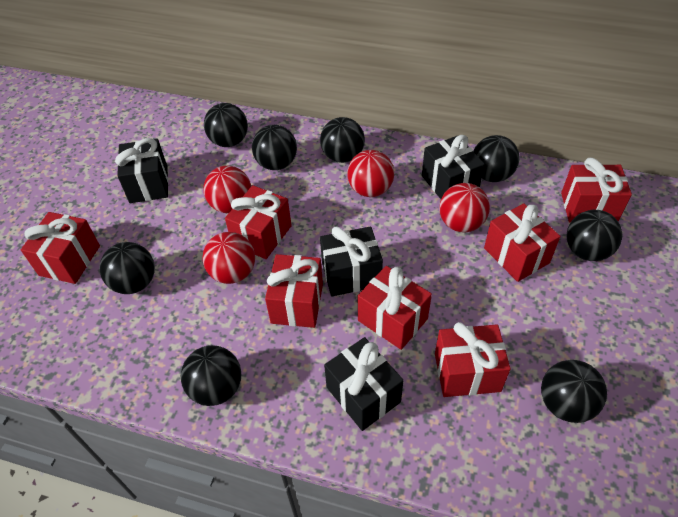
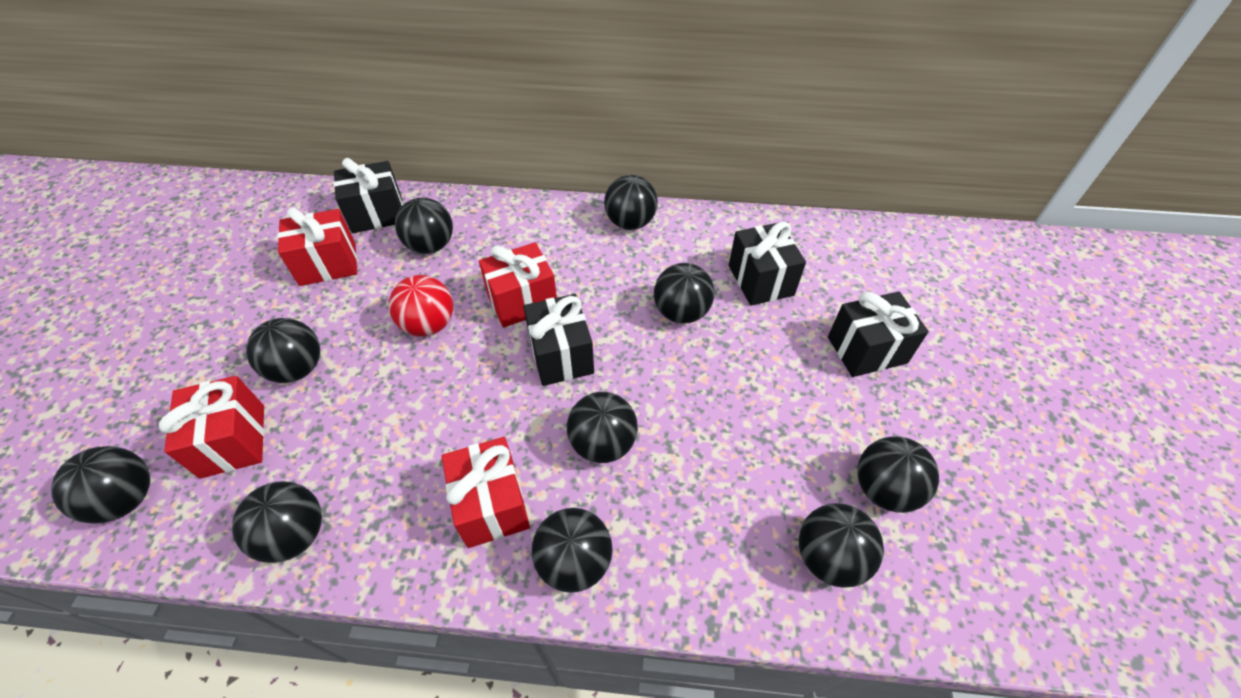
black ball: [99,242,155,294] [181,345,241,406] [204,103,248,147] [252,125,297,170] [320,117,365,163] [473,135,519,182] [541,360,607,423] [567,210,622,261] = 8 -> [51,446,150,524] [232,481,322,563] [246,318,320,383] [395,198,453,254] [532,508,613,593] [567,392,638,463] [604,175,658,230] [654,263,714,324] [799,503,884,588] [857,436,939,513] = 10
red ball: [202,232,255,284] [203,166,251,213] [347,150,394,197] [439,183,490,232] = 4 -> [389,275,453,337] = 1
red gift: [21,212,100,284] [225,185,292,259] [265,254,323,328] [358,266,432,350] [435,322,511,397] [484,203,560,282] [561,158,632,223] = 7 -> [159,376,264,479] [278,207,357,286] [441,437,530,548] [479,242,557,328] = 4

